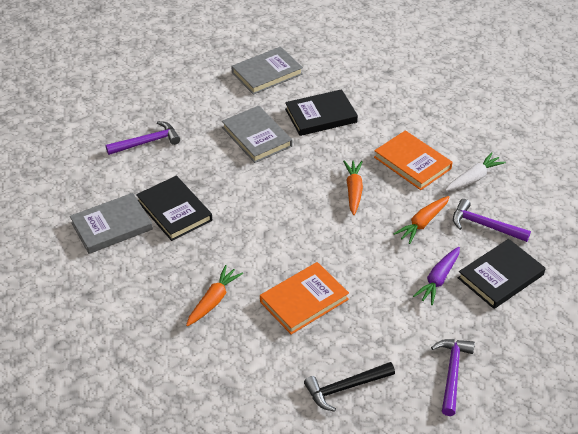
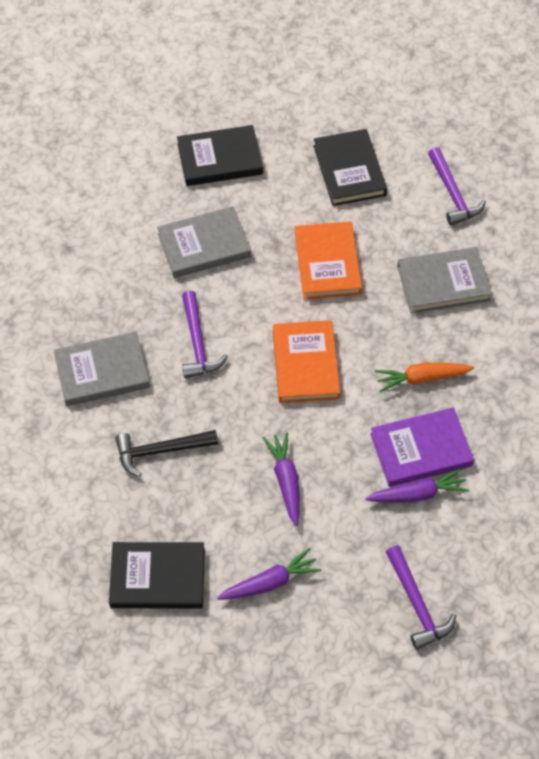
orange carrot: [186,265,243,326] [343,160,363,215] [394,196,449,244] = 3 -> [375,363,474,392] = 1
purple book: none = 0 -> [370,407,474,487] = 1
purple carrot: [413,247,460,305] = 1 -> [217,548,321,600] [263,432,300,526] [365,468,469,503] = 3
white carrot: [445,153,506,191] = 1 -> none = 0

